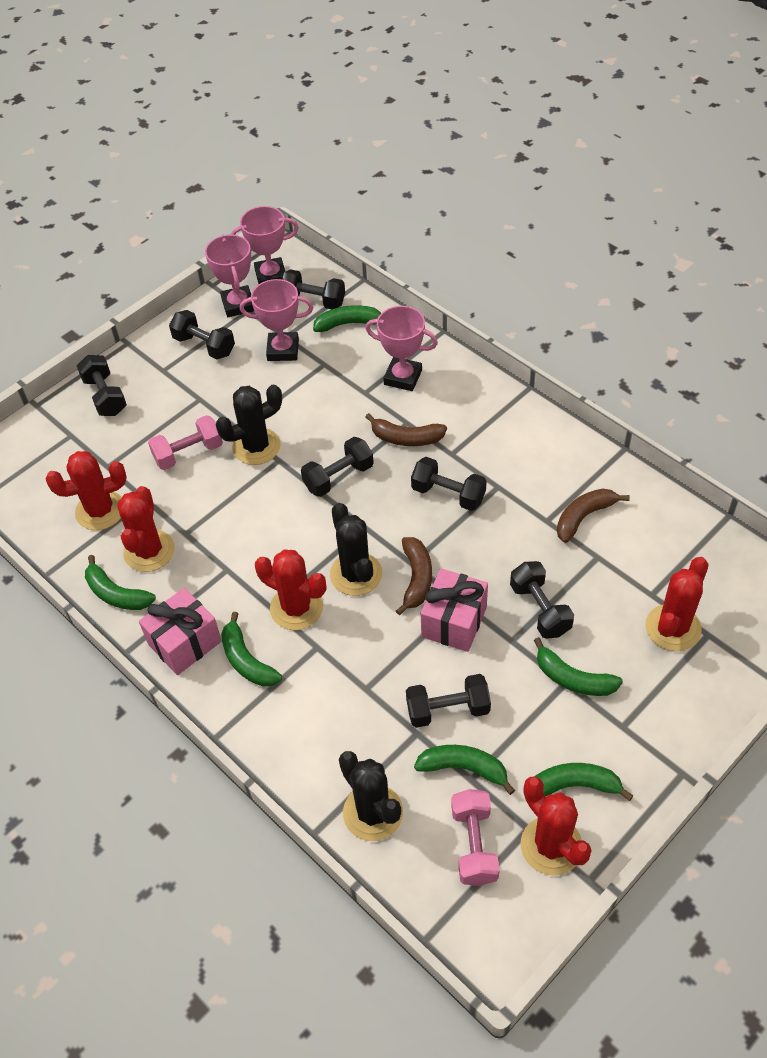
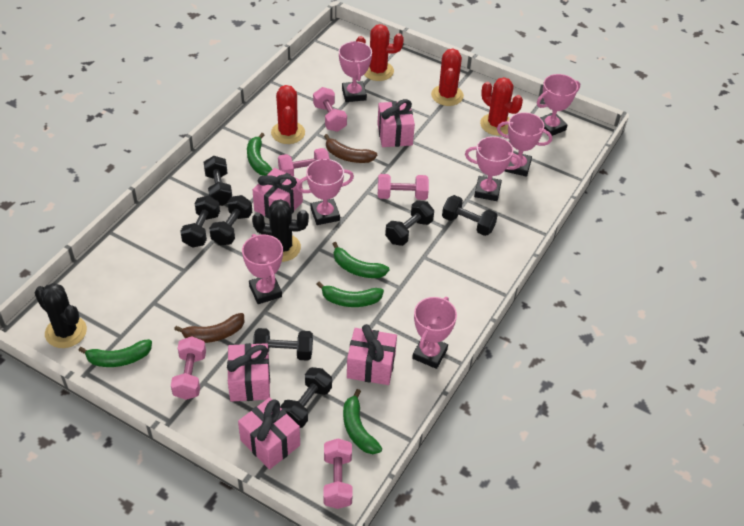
black cactus: [216,385,282,465] [330,503,382,596] [339,751,403,841] = 3 -> [35,283,87,348] [252,199,309,262] = 2
brown banana: [366,413,447,446] [396,537,432,615] [557,489,630,543] = 3 -> [174,313,244,343] [324,134,377,163] = 2
green banana: [85,555,156,610] [221,612,282,687] [313,305,381,332] [414,745,515,795] [534,637,623,696] [535,763,634,801] = 6 -> [78,339,152,367] [247,133,272,176] [316,282,384,307] [333,242,390,278] [343,389,382,454] = 5
pink dumbbell: [148,415,223,470] [451,789,500,886] = 2 -> [171,336,206,400] [278,148,330,176] [313,87,347,132] [324,438,352,509] [378,174,429,200] = 5
pink gift: [139,588,222,675] [421,568,488,652] = 2 -> [227,343,270,402] [238,397,300,469] [253,168,303,219] [347,324,397,385] [377,99,415,147] = 5
pink trophy: [205,235,254,317] [230,206,299,284] [240,279,313,361] [365,306,438,391] = 4 -> [242,234,283,304] [296,159,354,225] [339,41,372,102] [412,297,457,369] [465,136,522,201] [497,112,552,177] [537,74,580,136] = 7
red cactus: [46,451,127,530] [117,486,175,572] [255,549,326,630] [521,777,592,875] [645,557,708,651] = 5 -> [271,85,305,144] [356,24,404,81] [431,49,464,106] [480,77,523,136] = 4

